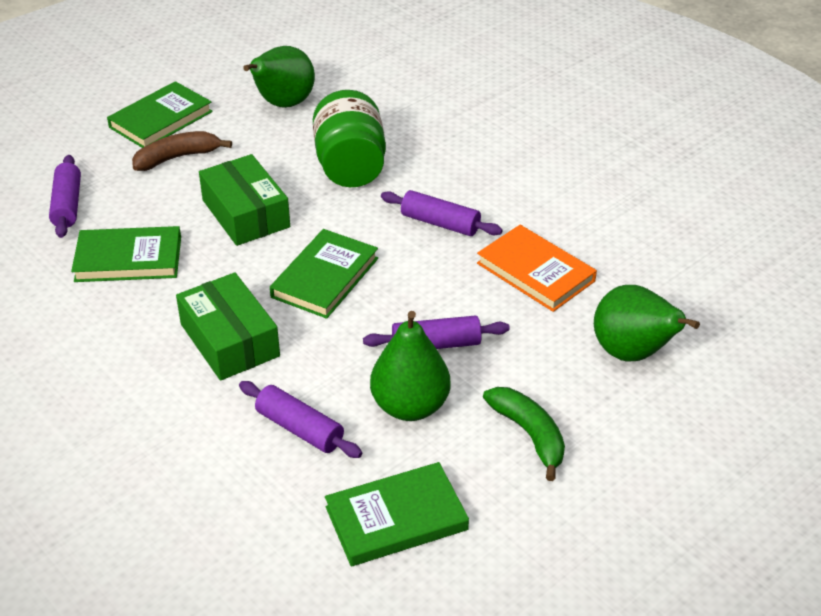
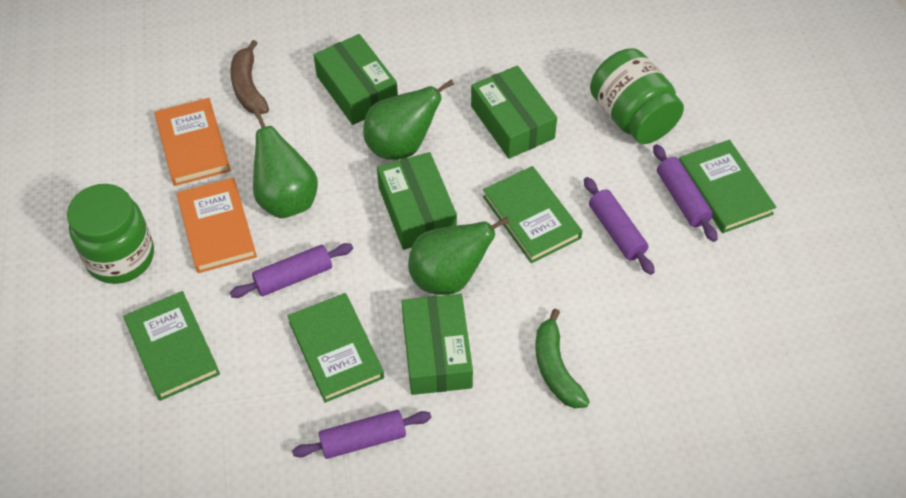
green box: [176,272,280,381] [199,154,290,246] = 2 -> [314,34,398,125] [377,152,457,250] [401,294,473,395] [471,65,557,159] = 4
green jar: [313,90,386,187] = 1 -> [67,184,154,284] [590,48,684,144] = 2
orange book: [477,225,597,312] = 1 -> [154,98,231,186] [177,177,257,273] = 2

